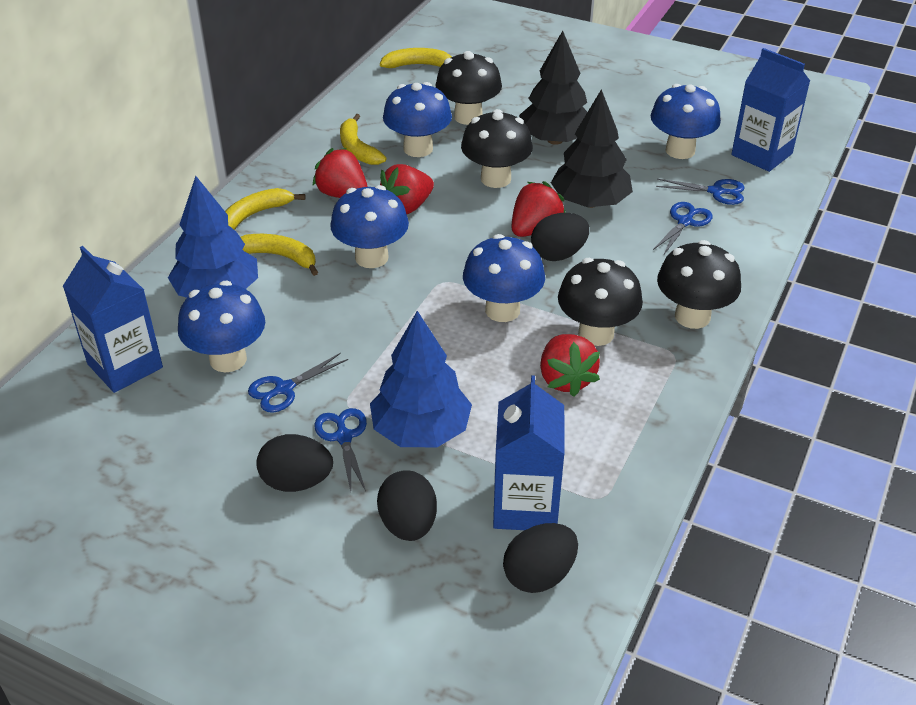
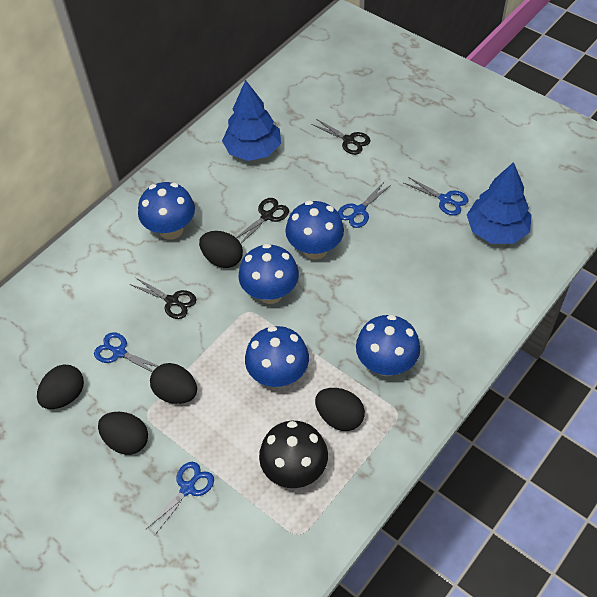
black egg: [256,434,333,492] [377,470,437,541] [503,523,578,593] [531,213,589,261] = 4 -> [37,365,84,409] [98,412,148,455] [150,363,197,404] [199,231,243,268] [315,388,365,431] = 5
black mushroom: [435,51,502,125] [461,109,533,188] [558,258,643,346] [657,240,741,329] = 4 -> [259,421,328,488] = 1
black scissors: none = 0 -> [130,277,197,319] [236,198,289,244] [311,119,371,155] = 3
black tree: [519,31,587,145] [551,89,633,208] = 2 -> none = 0
blue carton: [63,246,163,393] [493,375,564,530] [731,48,810,172] = 3 -> none = 0
red strawberry: [312,148,368,198] [380,164,434,214] [512,181,566,237] [540,334,600,397] = 4 -> none = 0
yellow banana: [225,188,305,230] [240,234,318,276] [340,114,387,165] [380,48,452,68] = 4 -> none = 0

